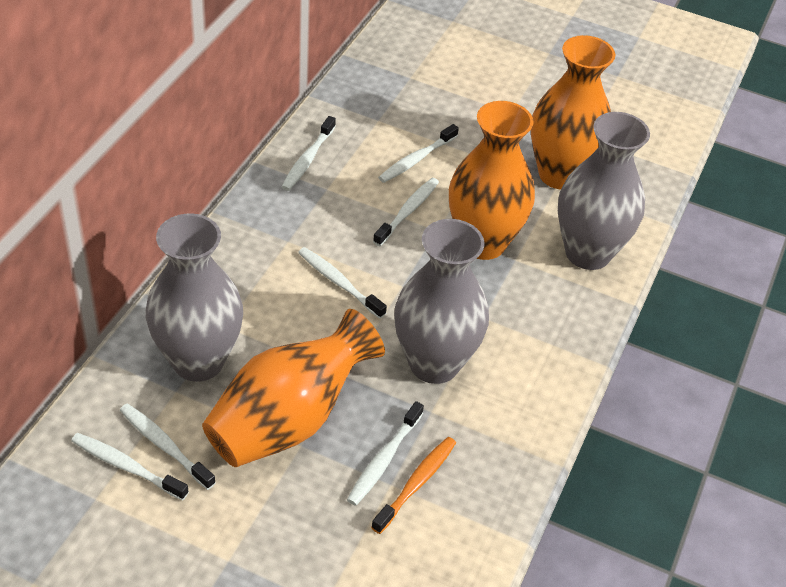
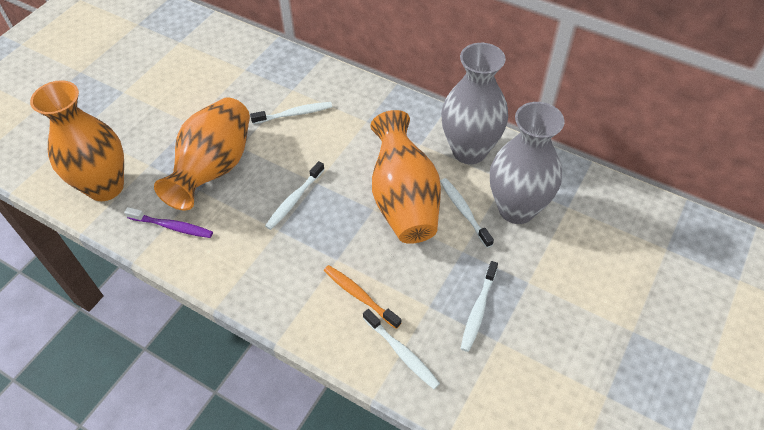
grey vase: [146,213,243,382] [394,219,489,384] [558,112,650,270] = 3 -> [441,43,508,164] [490,102,565,224] = 2
purple toothbrush: none = 0 -> [124,207,213,238] = 1
white toothbrush: [71,433,189,500] [120,403,216,490] [282,116,336,191] [298,247,387,319] [347,401,424,506] [373,178,439,246] [378,124,459,183] = 7 -> [250,102,332,124] [265,161,325,230] [363,309,440,389] [440,178,494,248] [460,261,498,352] = 5

